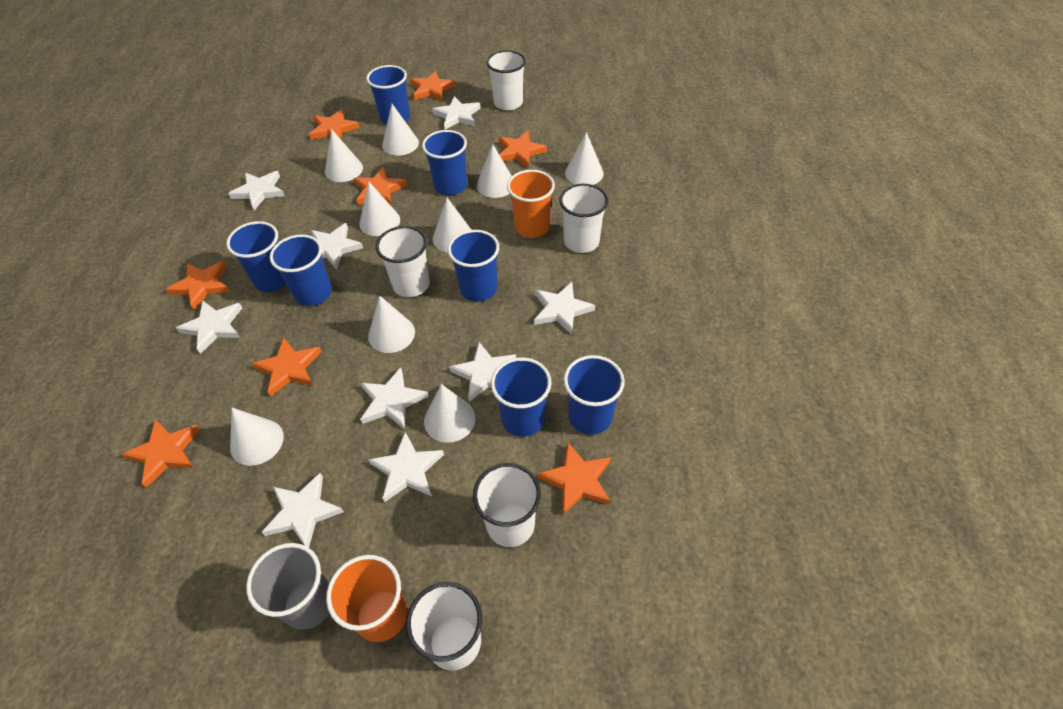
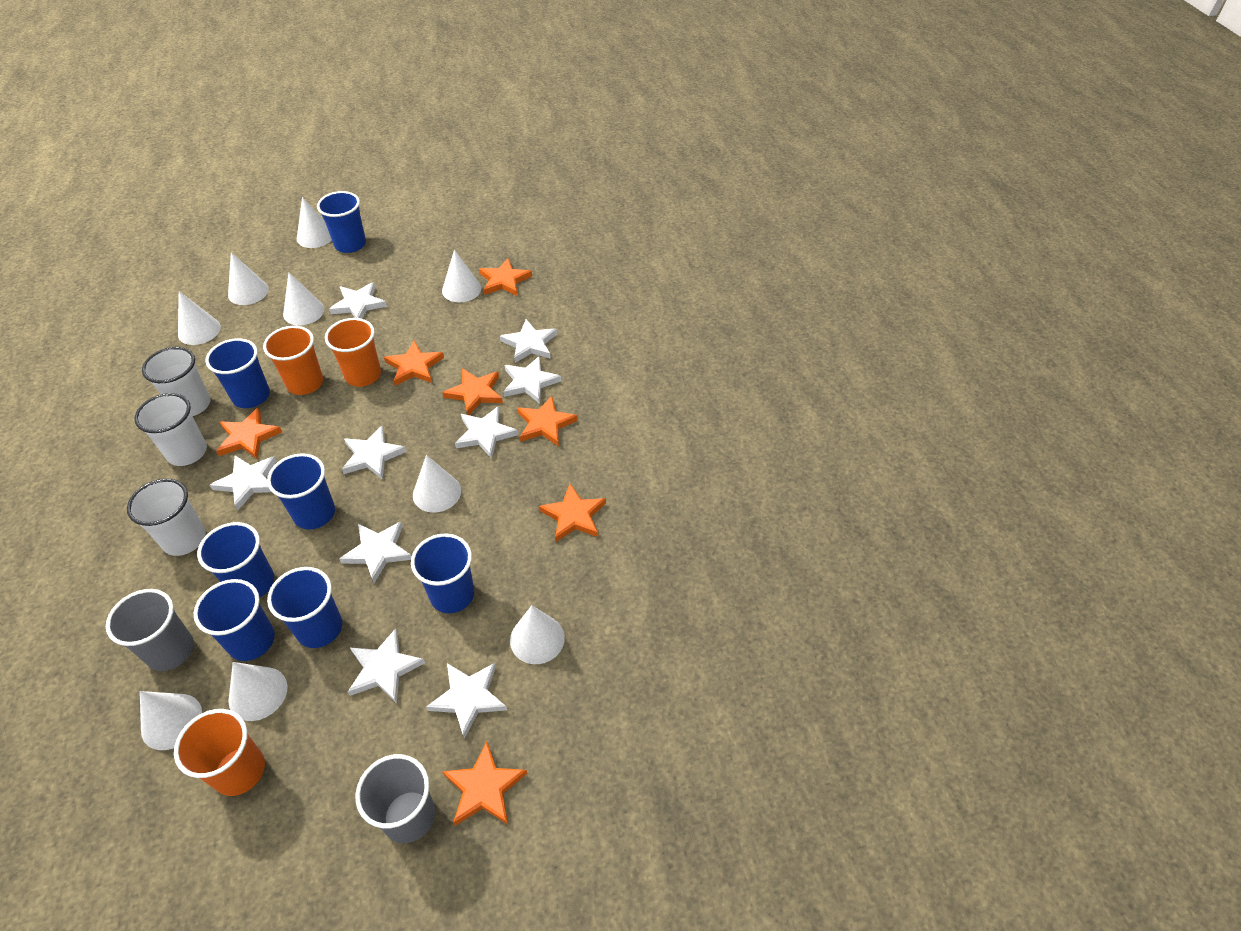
grey cup: [246,543,329,630] = 1 -> [106,589,194,671] [355,754,435,843] = 2
orange cup: [326,555,407,642] [507,170,555,238] = 2 -> [174,709,265,796] [263,326,323,395] [325,318,381,387] = 3
orange star: [121,419,200,488] [166,261,230,310] [252,338,322,397] [309,109,360,140] [353,167,407,205] [410,71,456,102] [499,131,547,168] [538,442,611,515] = 8 -> [216,408,282,459] [384,341,444,386] [442,368,503,415] [442,741,527,826] [479,258,532,296] [517,396,578,447] [539,484,606,542] = 7
white cup: [376,226,430,297] [406,582,482,671] [473,463,541,547] [486,50,526,110] [559,184,608,253] = 5 -> [127,479,206,556] [134,393,207,466] [142,347,211,416] = 3

